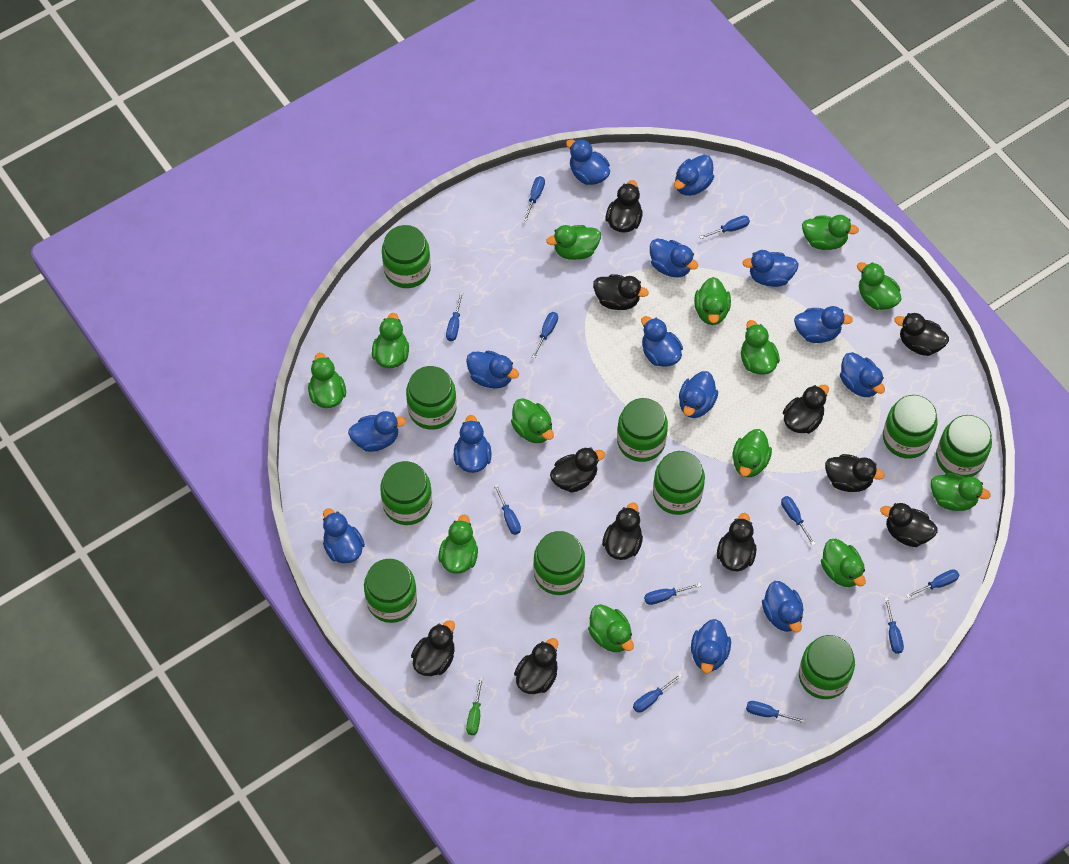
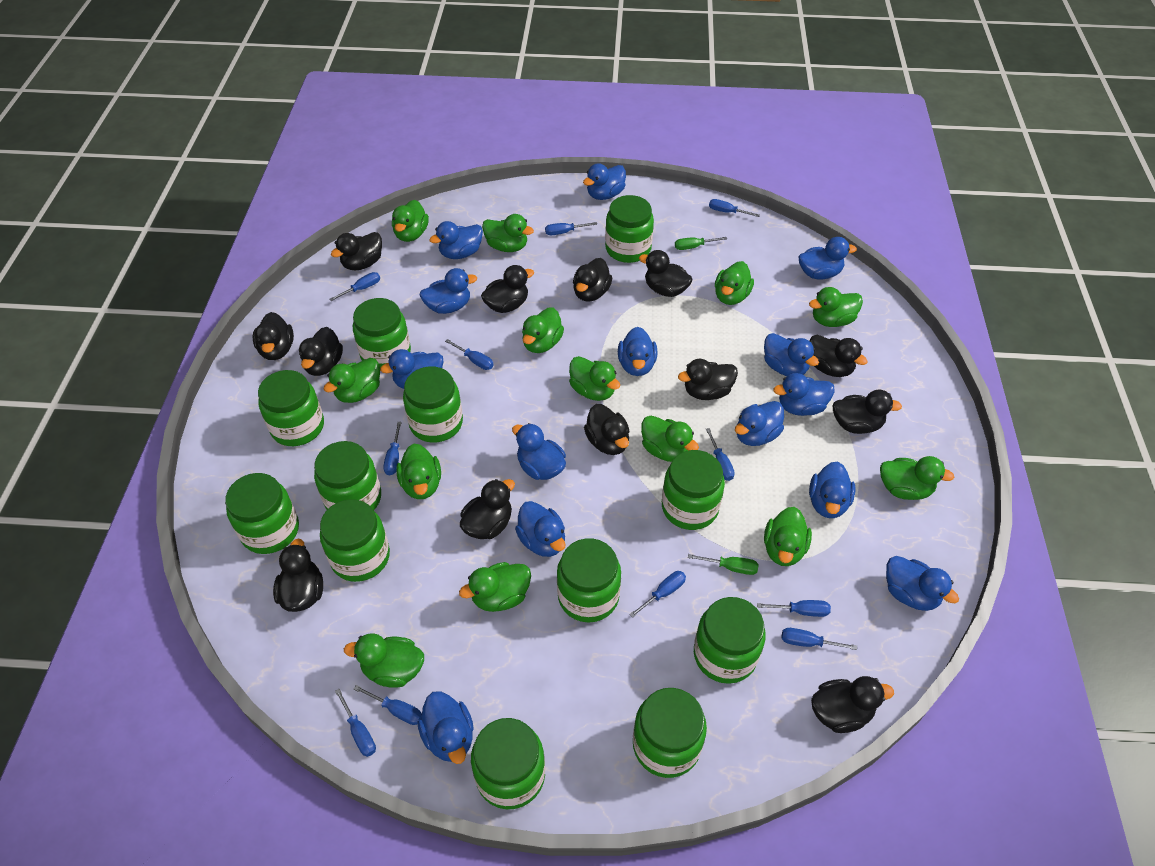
black duck: [411,620,455,676] [514,638,558,694] [550,447,605,493] [593,274,649,310] [602,503,643,560] [606,180,643,233] [717,513,756,571] [783,384,829,434] [825,454,885,492] [880,503,937,547] [894,313,949,356] = 11 -> [253,312,294,360] [273,539,323,612] [299,327,343,376] [331,232,382,271] [460,479,515,539] [481,265,534,313] [573,258,612,302] [584,404,630,455] [639,250,692,297] [678,359,738,400] [810,335,868,377] [811,676,894,733] [833,390,902,434] = 13
green jar: [364,559,417,623] [380,461,432,525] [382,225,431,288] [406,366,457,430] [533,531,585,595] [617,398,668,462] [653,451,705,515] [799,635,855,699] [883,395,938,459] [936,415,992,477] = 10 -> [225,473,299,554] [258,370,324,446] [314,441,381,510] [320,499,390,582] [353,298,411,368] [403,366,463,443] [471,718,545,809] [557,538,621,623] [605,195,654,263] [633,688,707,778] [662,450,725,530] [694,597,766,684] = 12
green screwdriver: [466,677,483,735] = 1 -> [675,237,727,250] [688,554,758,575] = 2

